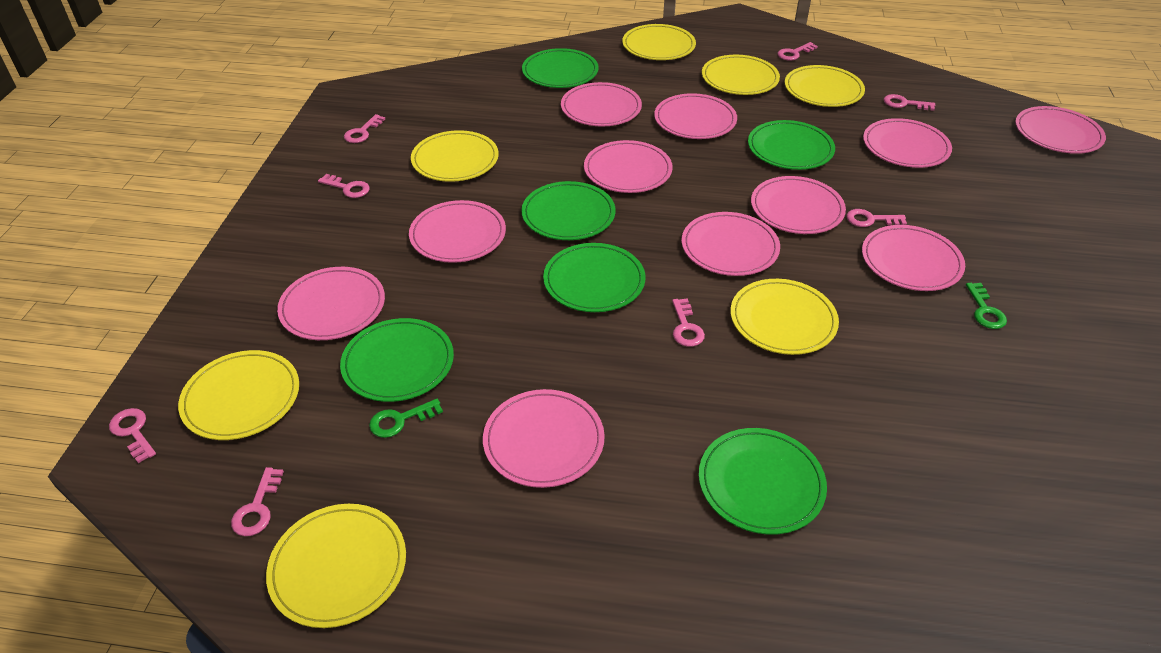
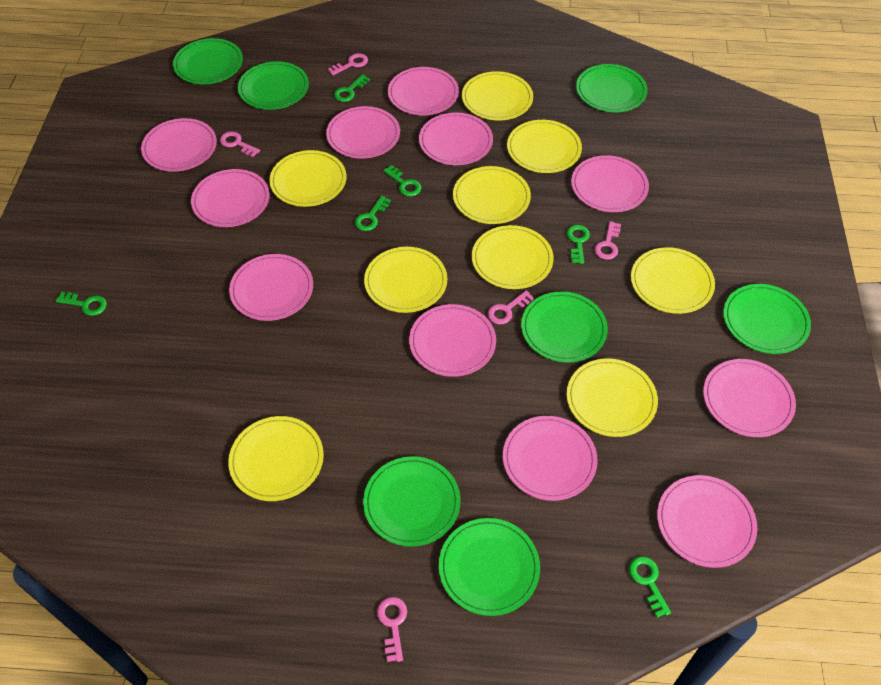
green key: [369,399,443,438] [966,283,1007,329] = 2 -> [55,291,107,316] [334,74,370,102] [355,196,391,231] [383,165,421,196] [566,225,590,264] [629,556,671,618] = 6
green plate: [340,318,454,402] [521,181,615,240] [522,48,599,88] [543,243,645,312] [699,428,827,535] [748,120,835,170] = 6 -> [173,38,243,84] [238,61,309,110] [363,456,461,547] [439,518,540,616] [521,292,608,363] [576,64,648,112] [723,284,811,354] = 7
pink key: [109,408,156,463] [231,467,284,536] [318,174,370,198] [344,114,385,143] [672,298,705,347] [778,42,818,60] [847,209,907,227] [884,94,935,111] = 8 -> [220,131,260,157] [328,53,368,76] [377,597,407,662] [487,290,534,324] [594,221,621,260] = 5
yellow plate: [178,350,299,440] [266,504,406,628] [411,130,499,182] [622,24,696,60] [702,55,780,95] [730,279,839,355] [785,65,865,107] = 7 -> [228,416,324,501] [269,150,346,207] [364,247,447,313] [453,166,531,224] [462,71,533,120] [472,225,554,289] [507,120,582,173] [567,358,658,437] [631,247,715,314] = 9

